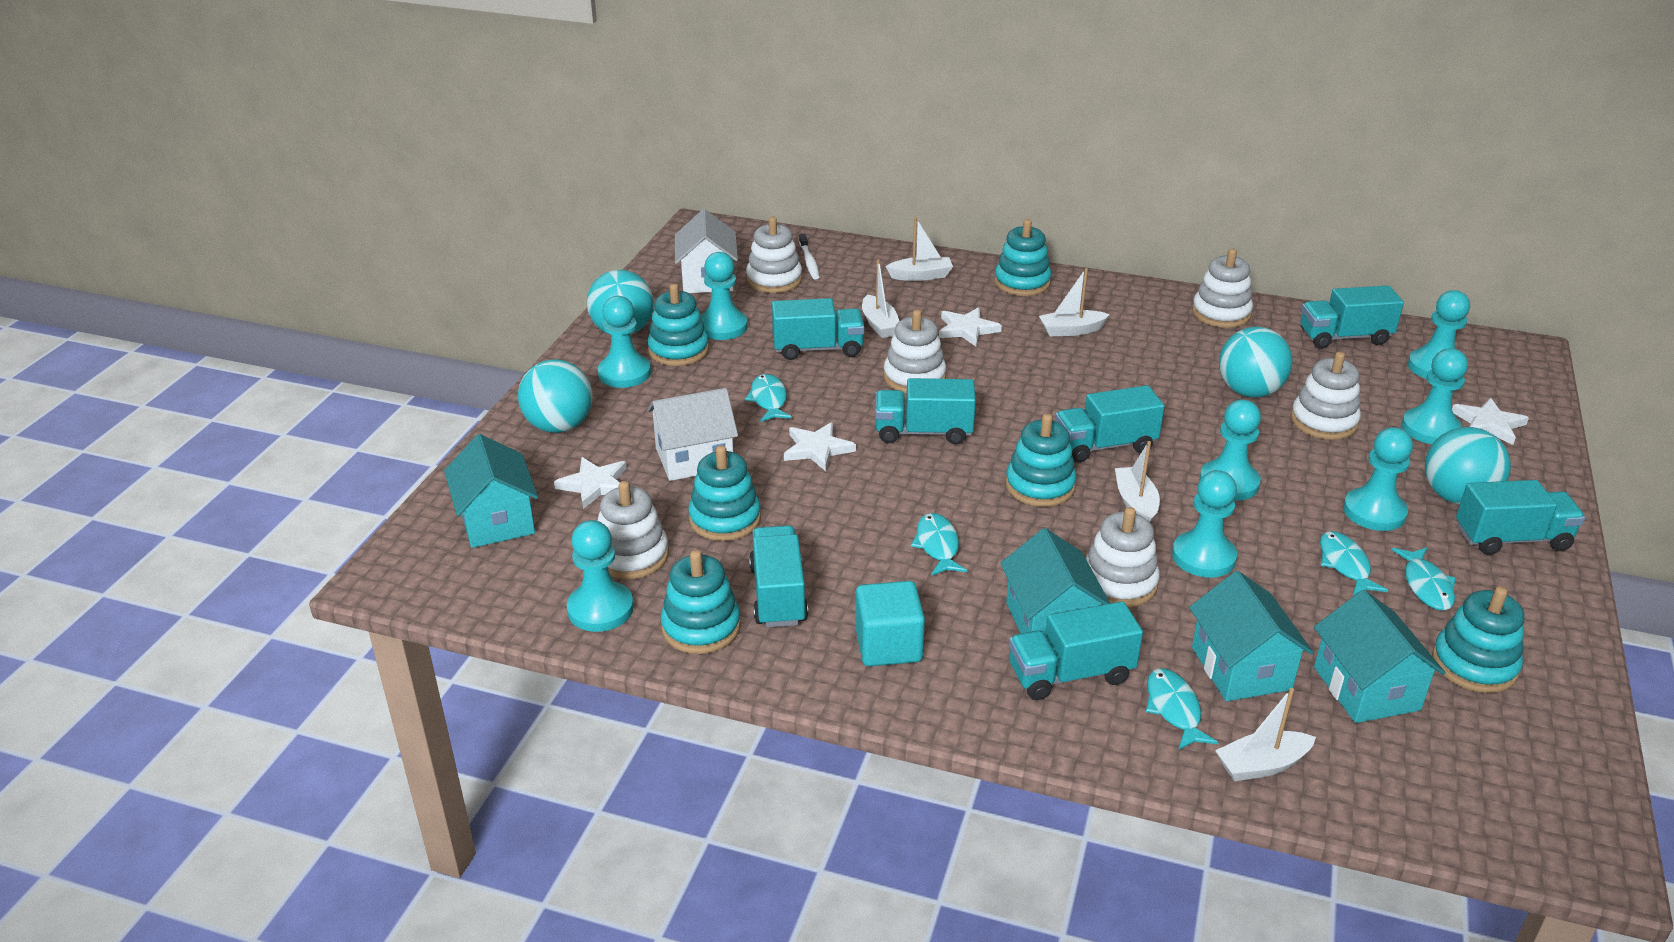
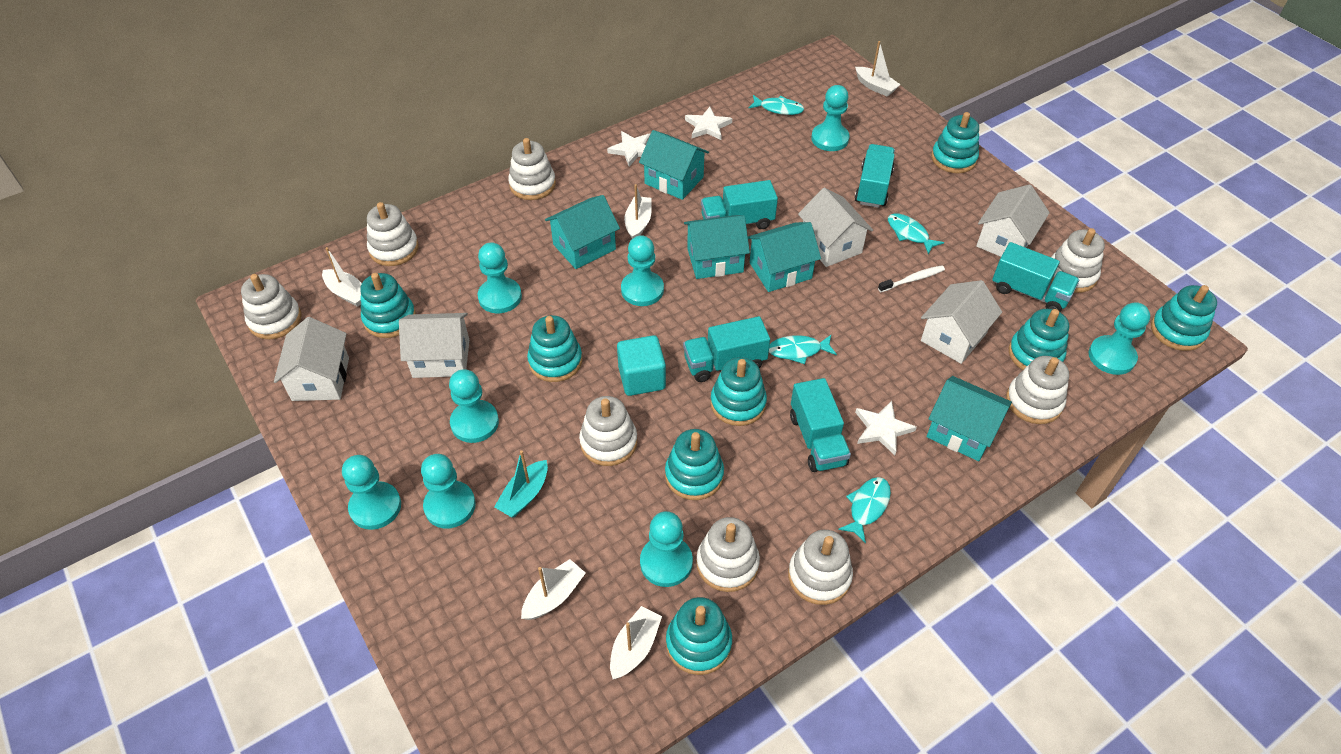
turquoise ball: [518,359,592,433] [587,270,654,335] [1219,327,1293,398] [1425,427,1511,505] = 4 -> none = 0
turquoise boat: none = 0 -> [494,450,548,517] = 1
turquoise fish: [745,374,792,422] [911,513,967,576] [1146,668,1218,750] [1320,531,1388,596] [1391,547,1456,611] = 5 -> [748,95,804,115] [769,335,837,364] [838,477,891,543] [888,213,944,254] = 4
turquoise house: [444,434,538,548] [1000,528,1110,634] [1189,571,1314,701] [1314,590,1446,723] = 4 -> [545,195,620,269] [639,130,709,200] [684,215,750,279] [748,222,821,292] [927,376,1012,461] = 5
turquoise stacking toy: [647,284,709,366] [661,550,741,654] [688,445,761,541] [994,219,1051,296] [1005,414,1077,507] [1432,587,1524,693] = 6 -> [360,273,416,338] [527,315,582,382] [665,429,724,500] [666,597,732,675] [710,357,767,426] [931,112,979,173] [1009,309,1069,370] [1151,285,1217,351] = 8
turquoise truck: [749,525,808,627] [772,298,864,360] [875,378,976,445] [1009,601,1143,700] [1055,385,1165,463] [1300,285,1404,349] [1456,480,1585,555] = 7 -> [683,316,770,382] [701,180,778,229] [790,378,851,472] [855,144,895,208] [992,242,1080,312] = 5
white house: [647,388,738,481] [675,209,738,293] = 2 -> [274,317,349,401] [399,313,469,378] [798,188,873,267] [921,280,1002,364] [976,184,1050,257] = 5
white stacking toy: [598,481,669,579] [746,217,802,293] [883,310,946,393] [1086,507,1160,608] [1192,248,1253,328] [1291,352,1361,440] = 6 -> [241,274,301,339] [367,202,419,266] [508,138,556,200] [579,396,637,466] [696,517,760,592] [788,530,853,605] [1006,356,1069,424] [1051,228,1105,293] = 8
white star: [554,457,627,509] [784,422,856,471] [939,307,1002,346] [1452,398,1529,445] = 4 -> [607,131,650,166] [685,107,732,140] [855,401,917,455] = 3

